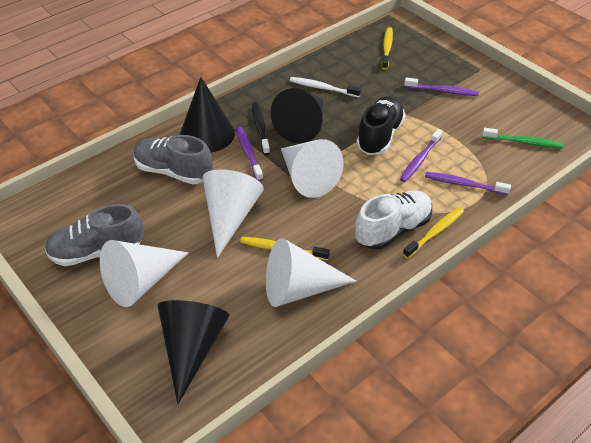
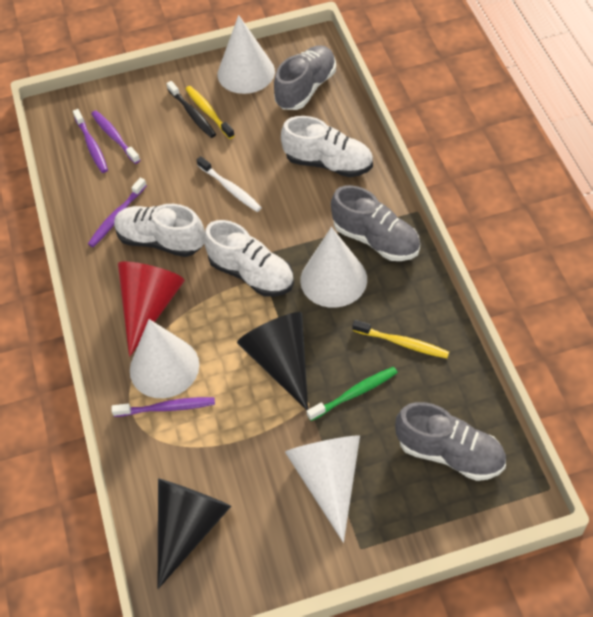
black cone: [158,300,229,404] [180,77,235,152] [270,88,323,144] = 3 -> [158,479,231,589] [237,312,308,410] = 2
black shoe: [356,96,406,155] = 1 -> none = 0
grey shoe: [45,204,144,266] [133,135,213,184] = 2 -> [274,45,336,110] [331,185,420,261] [395,402,506,481] = 3
red cone: none = 0 -> [118,261,185,357] = 1
white shoe: [355,190,432,250] = 1 -> [114,204,205,257] [204,220,294,297] [281,116,373,177] = 3
yellow toothbrush: [240,237,330,260] [382,27,393,70] [403,207,464,258] = 3 -> [185,86,235,139] [352,320,449,359] = 2

